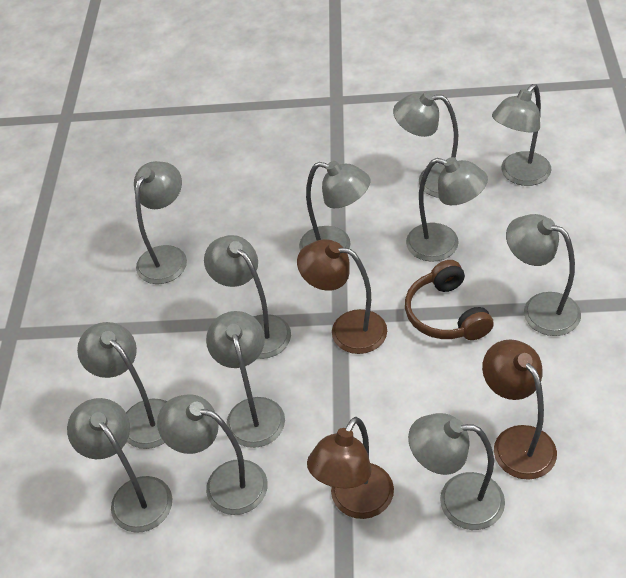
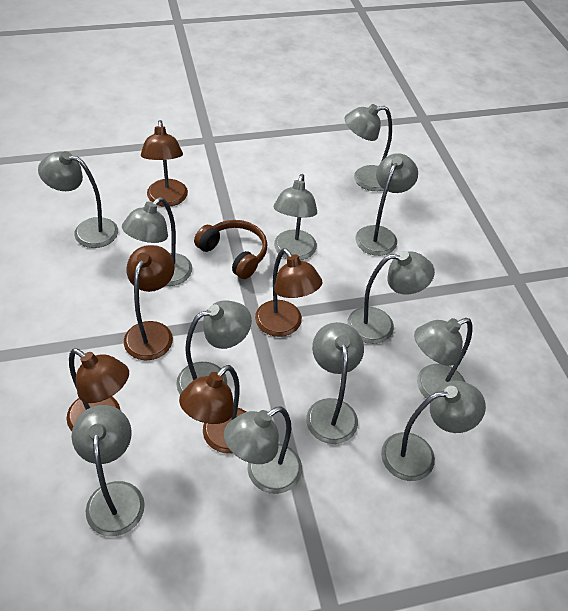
brown lamp: [297,239,387,354] [307,417,394,519] [482,339,557,480] = 3 -> [67,349,129,431] [124,245,175,360] [141,120,188,207] [179,365,246,454] [255,248,322,337] = 5

